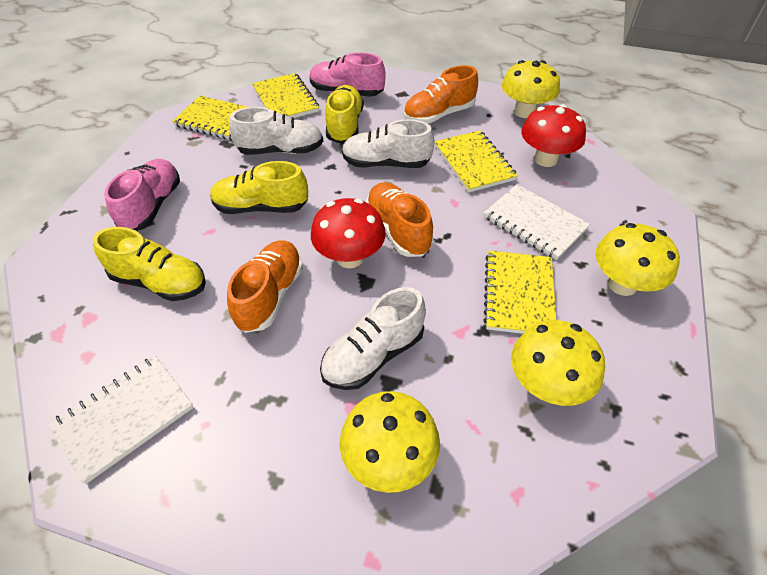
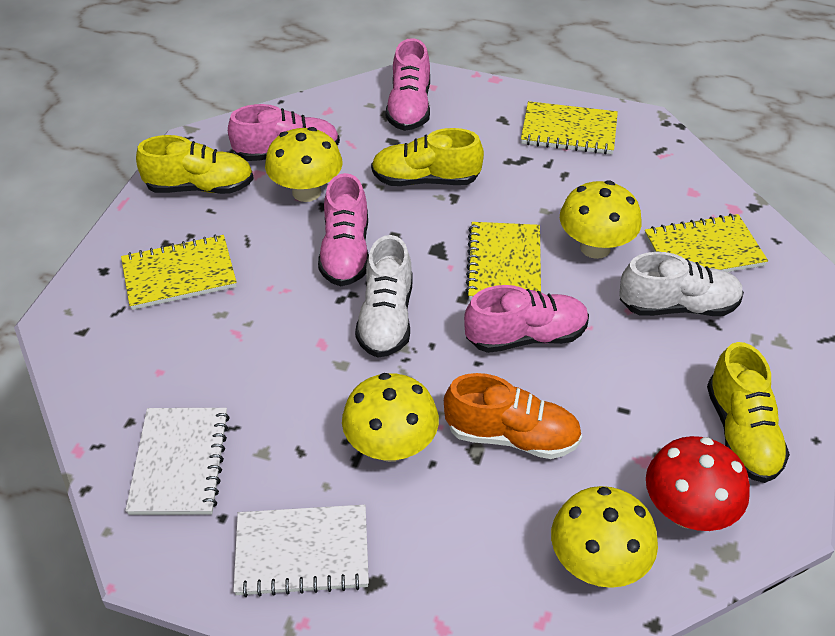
orange shoe: [227,240,303,333] [366,182,433,257] [403,65,478,124] = 3 -> [444,373,582,459] = 1
pink shoe: [104,159,180,231] [309,52,385,97] = 2 -> [228,104,340,161] [318,173,369,286] [386,38,430,131] [464,285,589,353] = 4
red mushroom: [311,198,386,268] [521,104,586,167] = 2 -> [646,436,750,531] = 1
white shoe: [229,107,323,155] [320,287,426,390] [342,119,435,168] = 3 -> [355,235,412,358] [619,252,744,316] = 2

